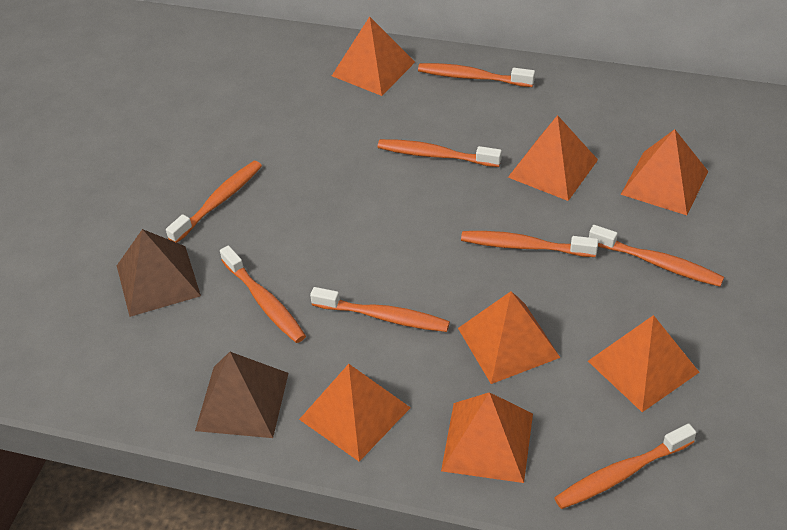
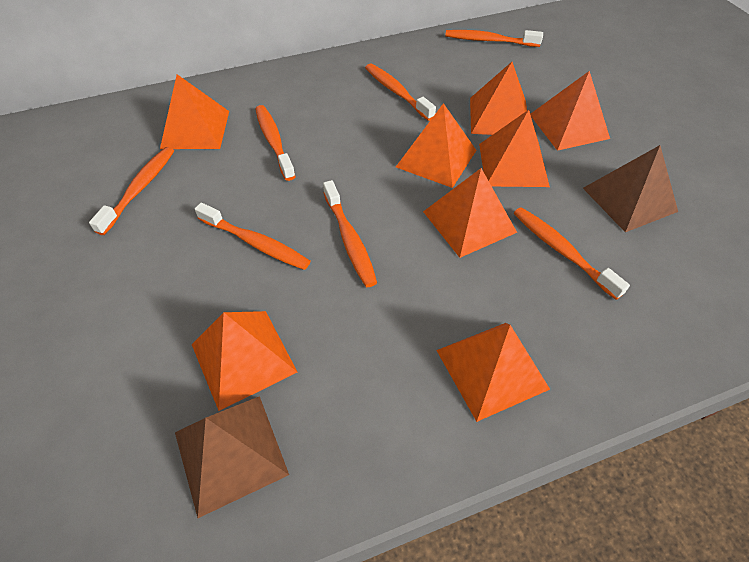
orange pyramid: [299,364,411,462] [332,16,415,96] [441,392,533,483] [458,291,560,384] [508,115,598,201] [588,315,699,412] [621,129,708,215] = 7 -> [160,74,229,149] [192,311,297,411] [396,103,476,188] [423,168,517,258] [436,323,550,422] [470,62,527,135] [479,110,550,187] [530,71,610,151] = 8
orange toothbrush: [166,161,262,243] [220,245,306,343] [310,287,450,332] [378,139,502,167] [418,63,535,87] [461,231,599,257] [554,424,696,509] [589,225,724,287] = 8 -> [89,147,174,235] [195,203,310,270] [255,105,296,181] [323,180,377,287] [365,64,436,121] [445,30,543,47] [514,207,630,300] = 7

